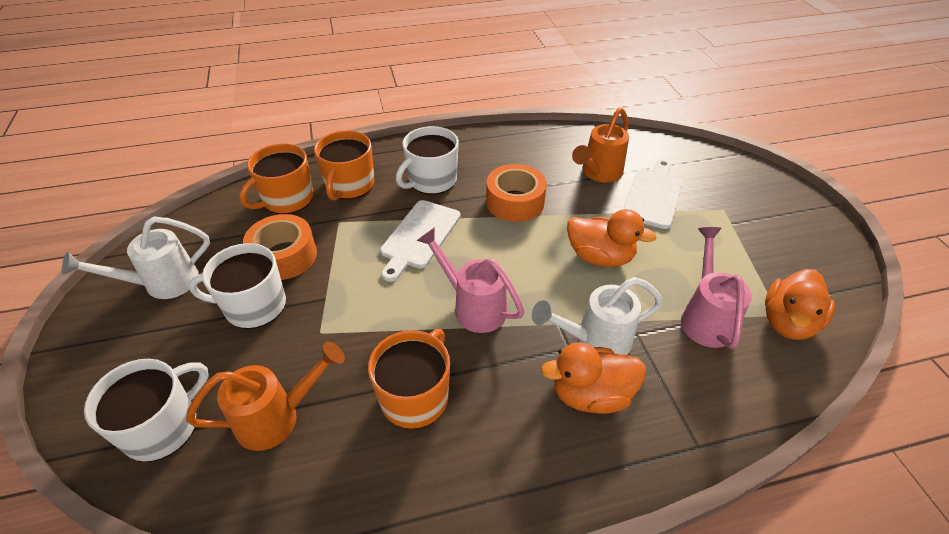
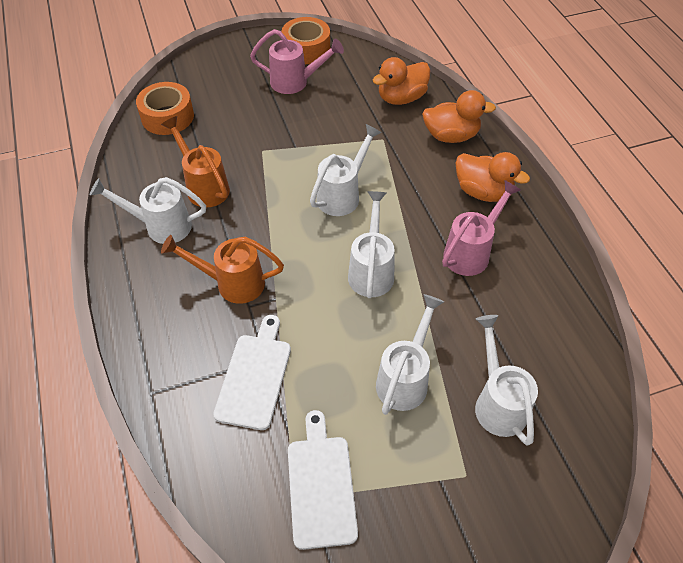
orange mug: [239,144,314,214] [314,131,374,201] [368,329,450,429] = 3 -> none = 0
white mug: [84,359,209,462] [188,243,286,329] [396,126,459,195] = 3 -> none = 0
white watering can: [62,217,210,299] [532,277,663,355] = 2 -> [90,177,206,244] [310,124,382,216] [348,191,395,298] [376,294,444,415] [475,315,538,446] = 5

